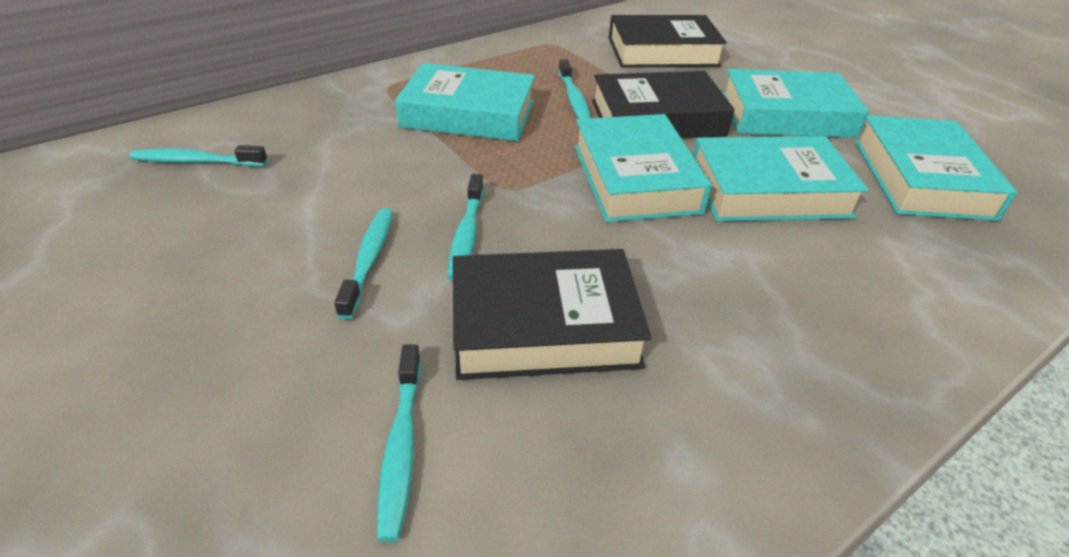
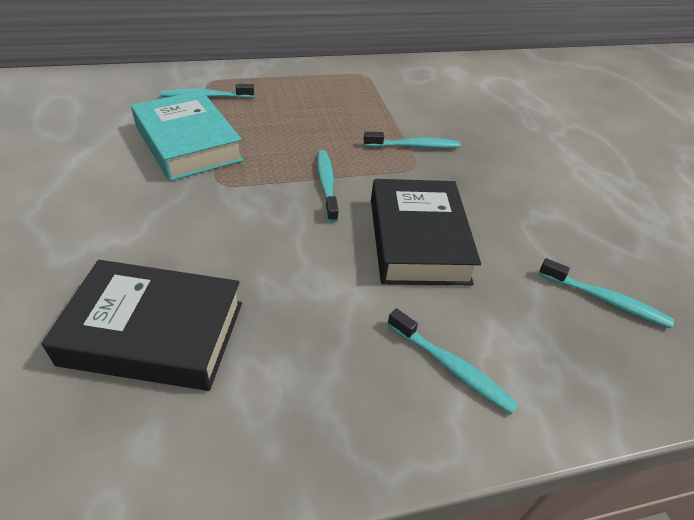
black book: [453,249,651,380] [592,71,735,138] [609,15,727,68] = 3 -> [42,260,242,391] [371,179,481,285] = 2
turquoise book: [395,63,535,141] [574,114,712,222] [693,136,868,221] [723,69,869,138] [855,115,1017,221] = 5 -> [131,90,244,181] = 1

